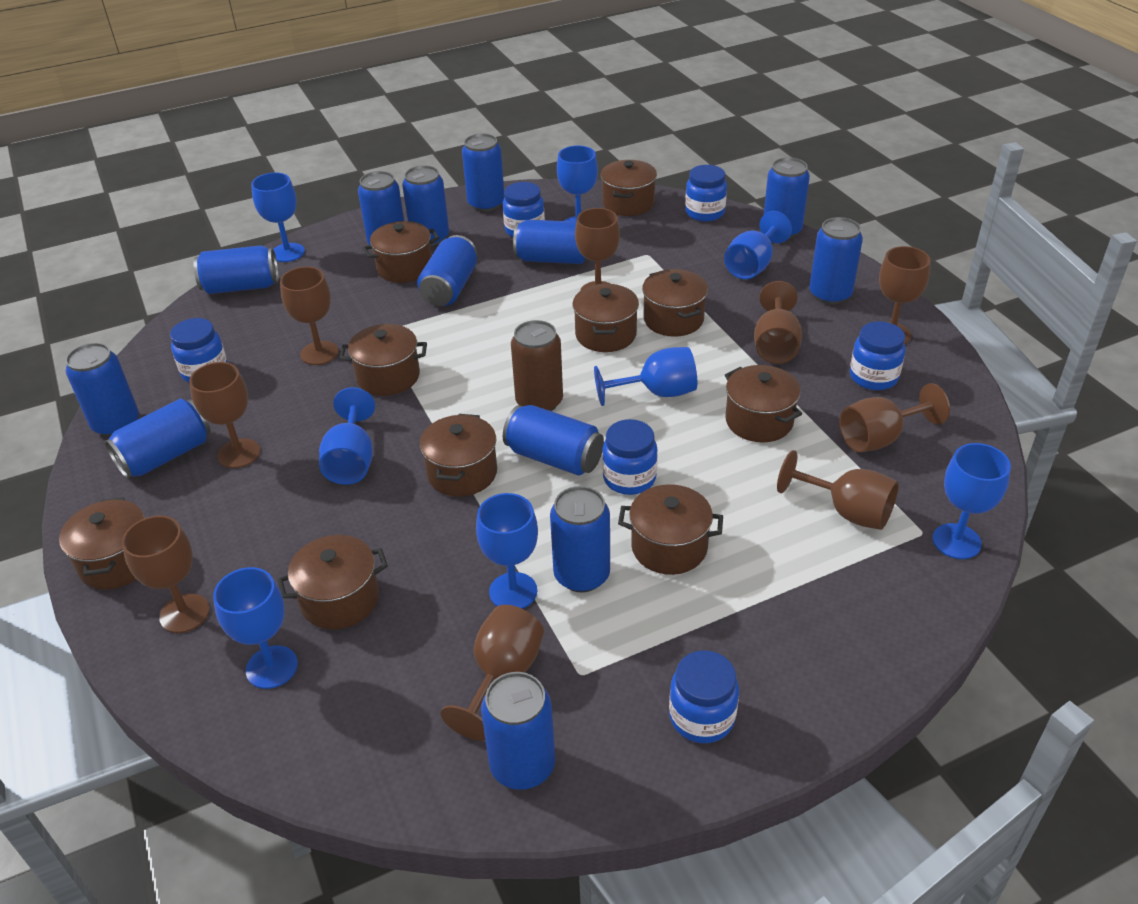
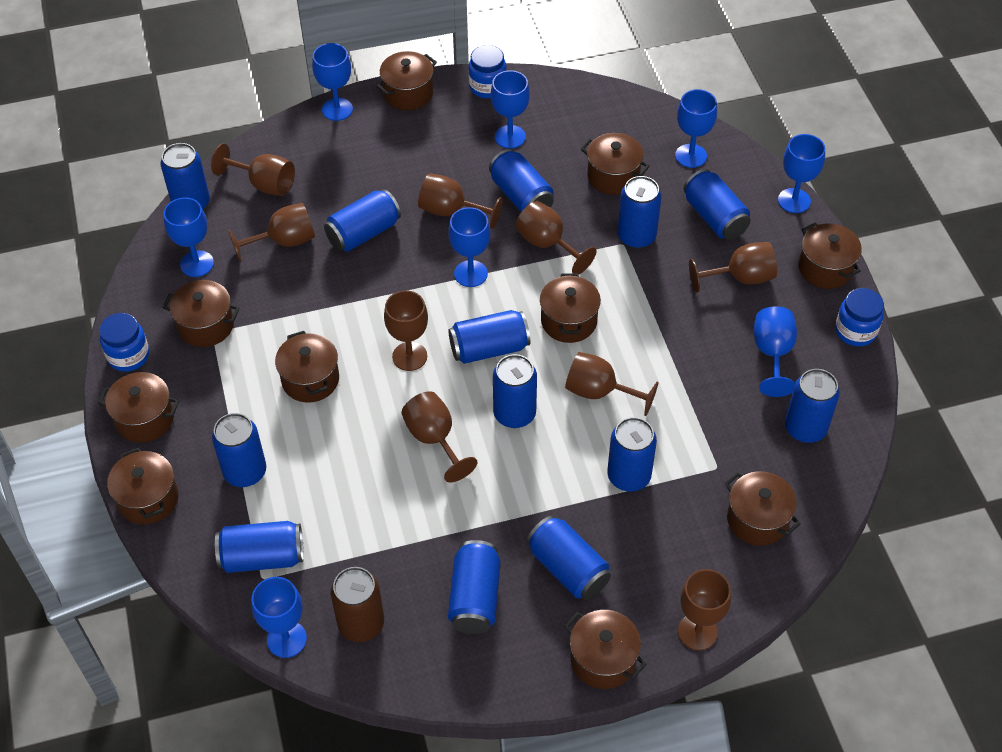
blue jar: [170,318,228,383] [503,182,545,237] [602,419,658,495] [669,650,739,743] [685,165,727,222] [850,321,906,390] = 6 -> [99,313,149,372] [468,45,507,99] [835,288,884,347] = 3

